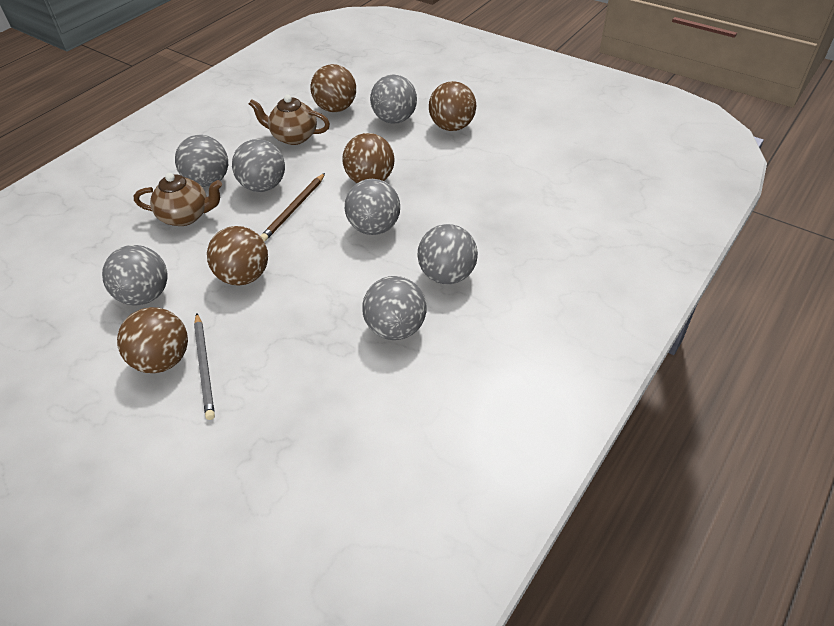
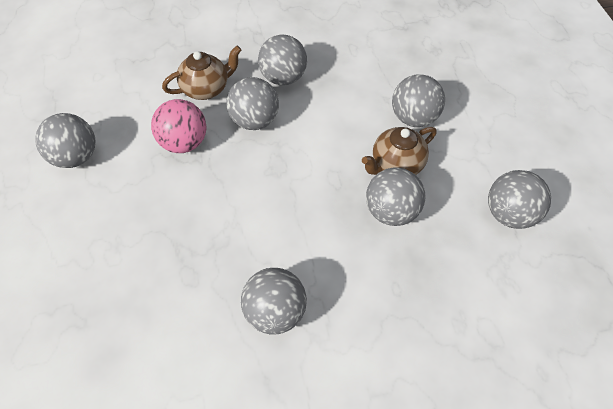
brown ball: [117,307,188,373] [207,226,268,286] [311,64,356,112] [342,133,394,183] [429,81,476,131] = 5 -> none = 0
brown pencil: [260,173,325,241] = 1 -> none = 0
grey pencil: [194,314,215,420] = 1 -> none = 0
pink ball: none = 0 -> [151,99,206,153] = 1

